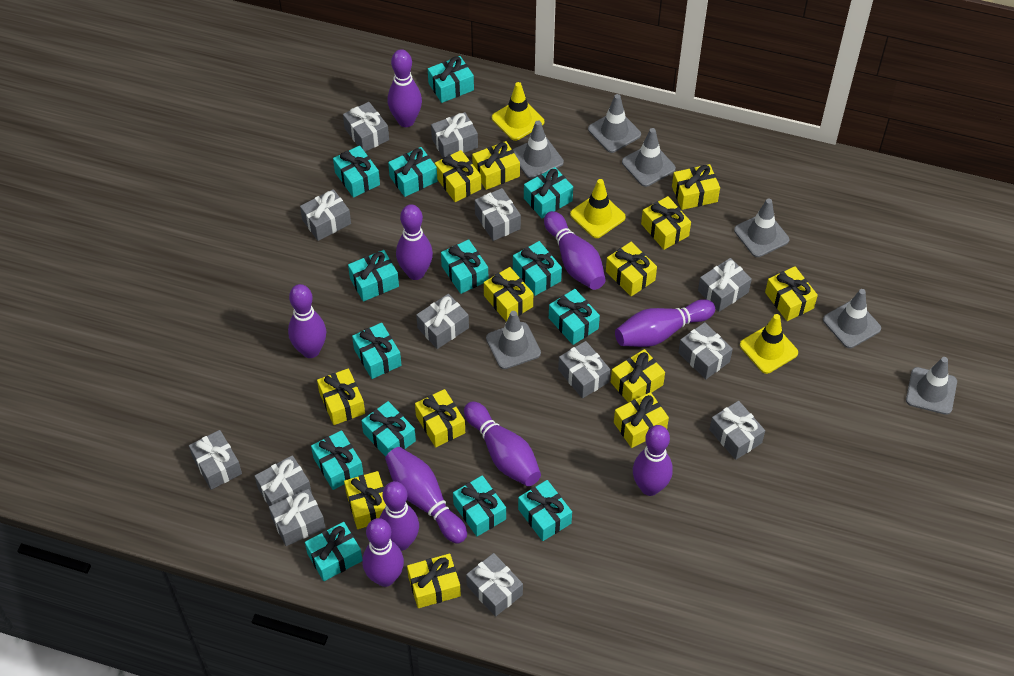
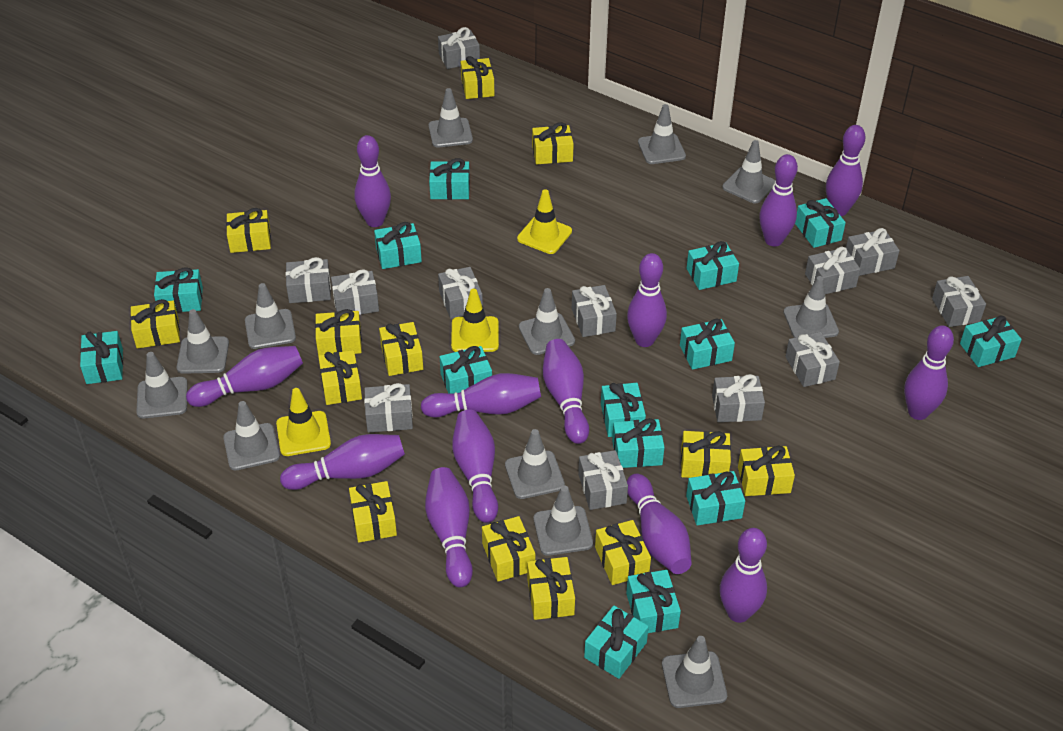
grey gift: [189,430,242,490] [255,455,312,506] [269,489,326,546] [300,189,351,241] [343,102,389,152] [416,294,469,349] [431,112,478,158] [466,553,523,617] [475,188,521,241] [558,341,610,398] [678,322,733,379] [698,258,752,312] [709,401,765,460] = 13 -> [286,257,331,303] [331,269,379,315] [364,383,413,433] [438,27,480,69] [438,267,483,319] [572,285,617,337] [578,450,628,510] [712,374,765,422] [785,332,840,387] [805,247,860,294] [846,228,900,276] [932,276,986,327] = 12
grey traffic cone: [486,311,541,369] [513,121,564,179] [588,94,641,153] [622,128,676,187] [734,199,789,257] [823,289,881,348] [906,357,957,415] = 7 -> [136,352,188,419] [177,309,229,374] [223,401,280,470] [245,283,296,349] [429,88,473,148] [505,429,565,499] [519,288,575,355] [534,485,593,556] [638,104,686,164] [662,636,727,708] [722,140,775,203] [783,276,839,338] = 12
purple bowling pin: [288,284,326,358] [363,518,404,587] [379,481,419,551] [385,447,467,543] [388,49,422,127] [396,204,433,280] [464,402,541,486] [544,211,606,290] [615,299,715,347] [633,425,673,496] = 10 -> [186,346,303,407] [280,434,405,490] [354,135,391,227] [421,373,541,418] [425,467,473,587] [452,409,498,523] [543,339,589,444] [627,253,667,347] [627,474,692,574] [720,528,767,623] [759,154,798,246] [826,125,866,216] [904,325,954,420] = 13

